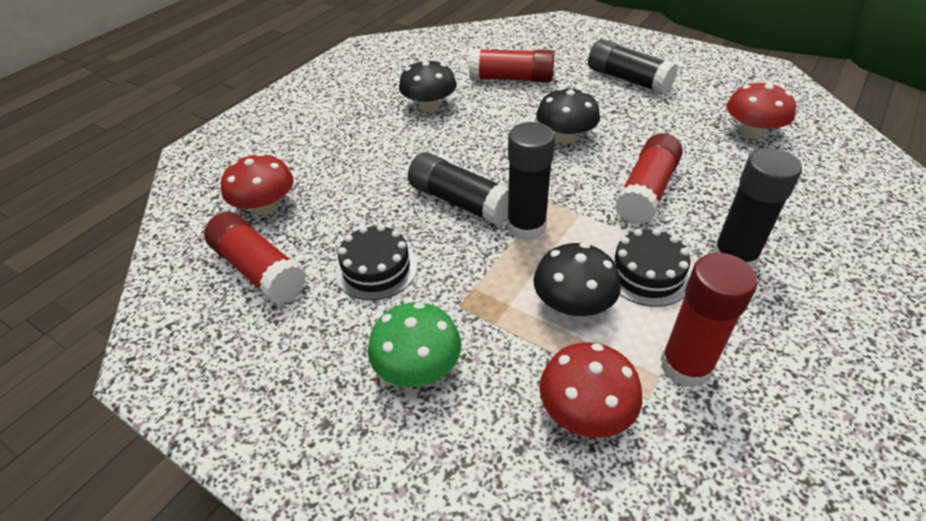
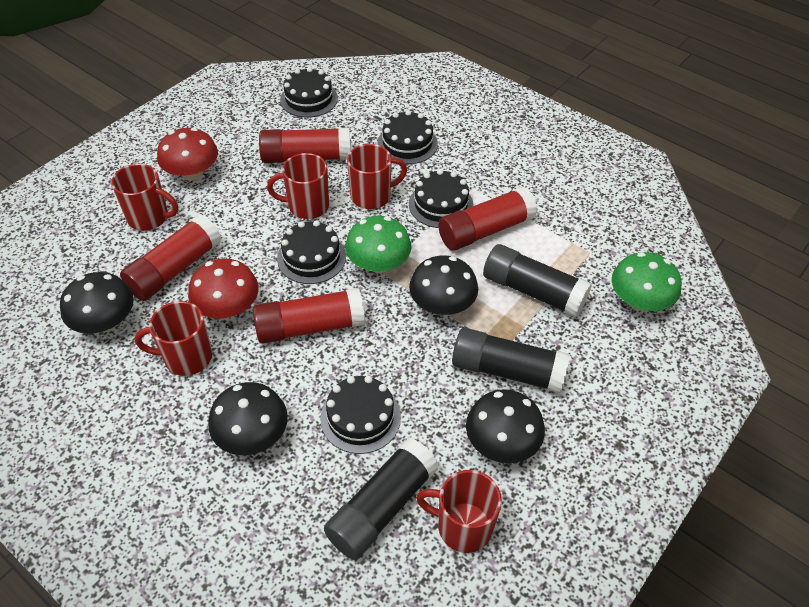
black cake: [335,224,418,300] [609,228,691,307] = 2 -> [277,220,346,284] [280,67,338,118] [320,376,401,454] [377,110,438,164] [409,169,474,228] = 5
black glue stick: [408,152,509,226] [507,122,555,241] [588,39,678,94] [712,148,802,268] = 4 -> [324,438,439,560] [452,328,570,393] [483,244,592,317] = 3
black mushroom: [399,59,457,112] [533,243,621,316] [536,87,600,144] = 3 -> [60,272,134,334] [208,382,288,455] [409,255,478,315] [466,389,545,463] = 4
green mushroom: [368,302,461,387] = 1 -> [345,216,412,273] [612,252,681,311] = 2
red mug: none = 0 -> [111,164,178,231] [135,301,212,376] [267,153,329,219] [347,144,407,209] [416,470,502,553] = 5
red mushroom: [221,153,294,215] [539,342,642,438] [726,81,796,139] = 3 -> [157,128,218,181] [188,258,259,319] = 2

